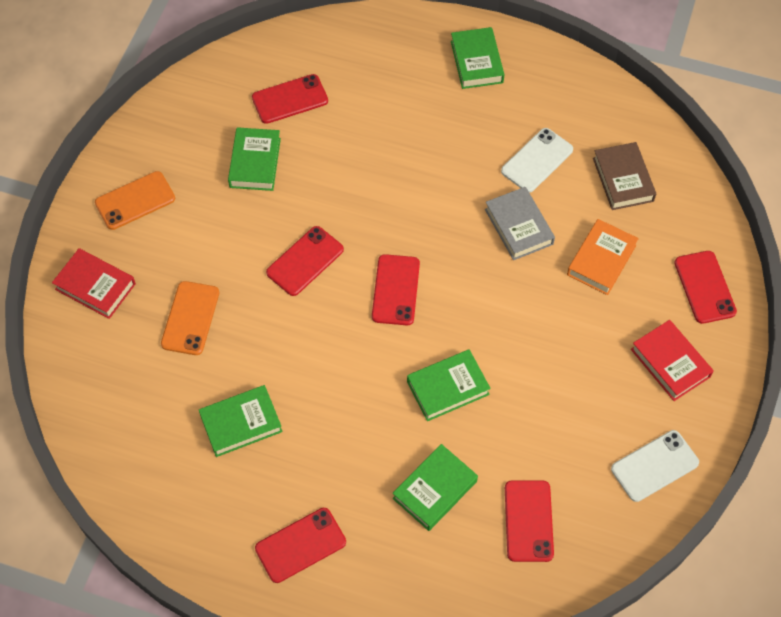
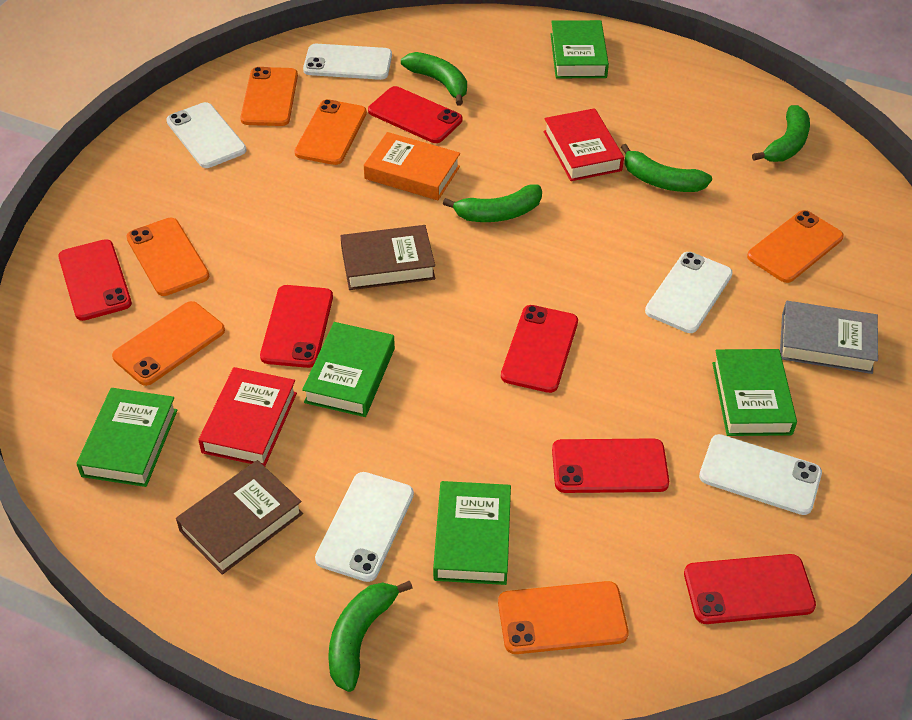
brown book: [593,142,656,210] = 1 -> [176,460,303,575] [341,225,435,290] = 2
green banana: none = 0 -> [328,581,413,692] [401,52,467,105] [443,184,542,222] [621,144,712,192] [752,105,810,162] = 5
orange phone: [95,171,175,230] [161,281,219,355] = 2 -> [112,301,225,386] [126,218,209,296] [240,67,298,126] [295,99,367,165] [498,581,629,654] [747,210,844,283] = 6
white phone: [501,128,573,193] [611,430,699,502] = 2 -> [166,102,246,168] [303,44,392,80] [315,472,414,582] [645,252,733,333] [699,434,822,515] = 5

